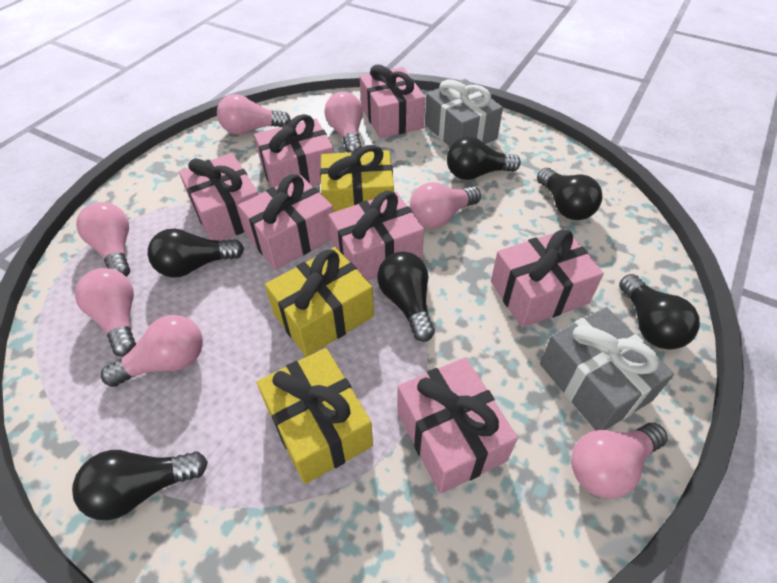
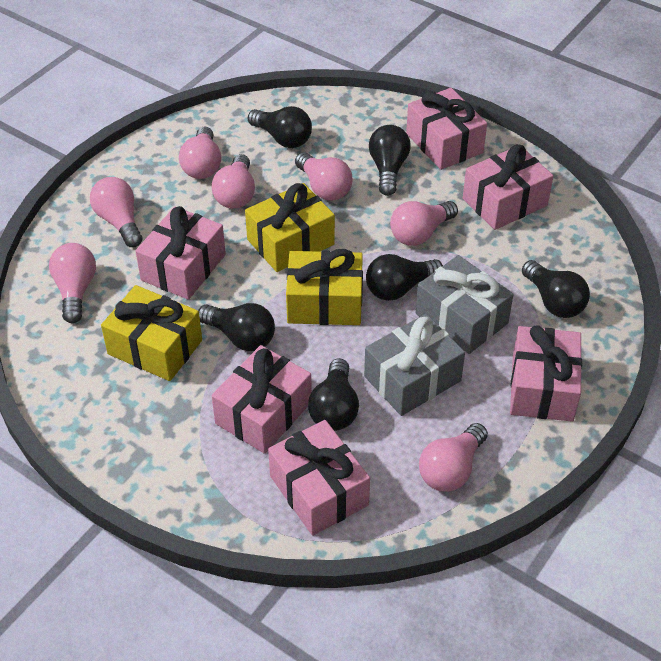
pink gift: [179,153,259,241] [238,174,333,270] [254,114,334,188] [329,191,424,281] [360,64,426,138] [397,357,518,494] [491,229,604,328] = 7 -> [136,206,226,300] [212,345,312,454] [268,420,370,536] [406,88,487,170] [463,144,553,230] [510,325,582,422] = 6

